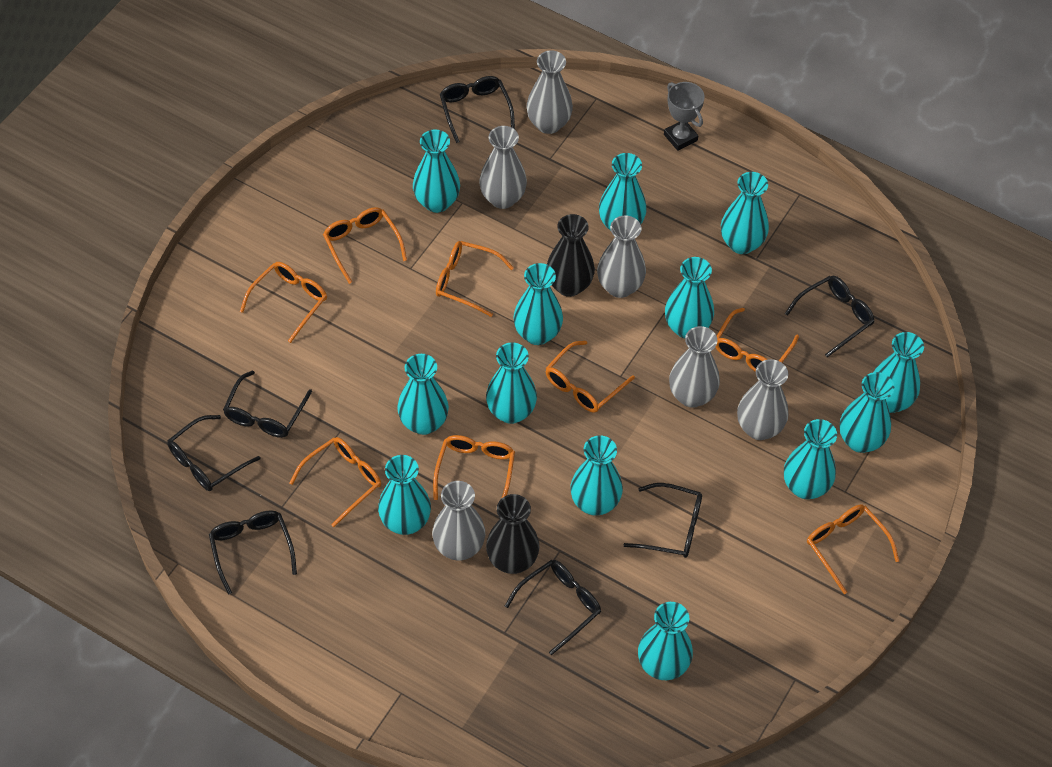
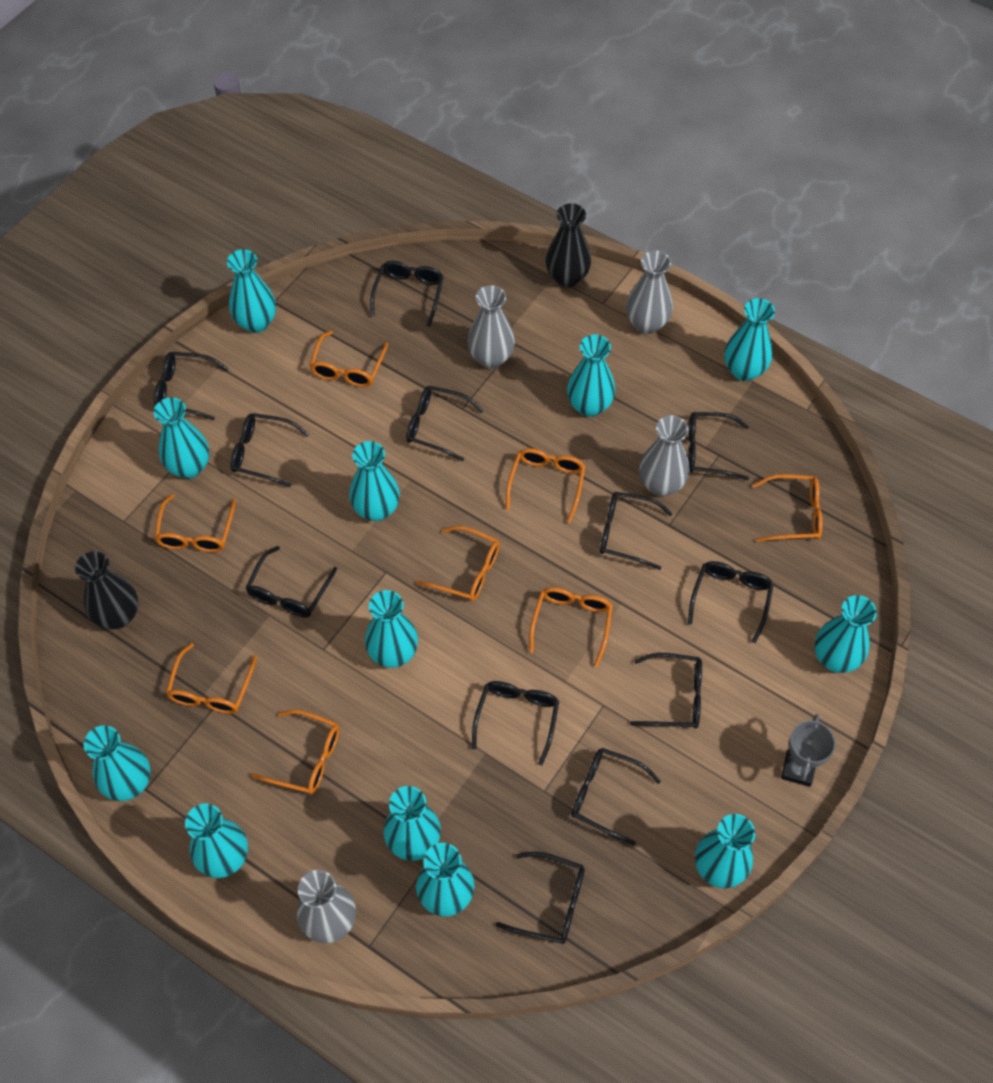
black glasses: [167,415,261,491] [209,510,297,595] [223,370,312,438] [440,76,515,143] [505,560,601,655] [624,483,702,558] [785,276,874,357] = 7 -> [154,352,229,420] [231,413,309,487] [246,546,337,618] [370,261,444,327] [406,386,484,461] [472,681,559,766] [495,852,585,944] [571,748,661,846] [600,492,673,570] [630,653,702,729] [688,412,749,480] [688,561,774,643] = 12
grey vase: [432,481,485,561] [479,126,527,209] [527,50,573,134] [597,215,646,298] [669,326,720,408] [737,359,788,440] = 6 -> [297,870,356,943] [467,285,515,368] [626,251,673,334] [639,415,690,496] = 4
turquoise vase: [378,455,431,535] [397,354,449,435] [413,130,460,213] [486,342,537,424] [513,263,563,345] [570,435,623,516] [599,153,647,231] [638,602,693,680] [665,257,714,338] [721,172,769,254] [784,419,837,499] [839,372,894,453] [874,332,924,413] = 13 -> [84,725,151,801] [153,397,209,479] [185,803,248,878] [227,249,276,333] [349,441,400,521] [365,590,418,668] [383,786,441,861] [416,843,475,917] [567,335,615,417] [695,814,755,888] [724,298,775,381] [814,595,877,673] = 12

